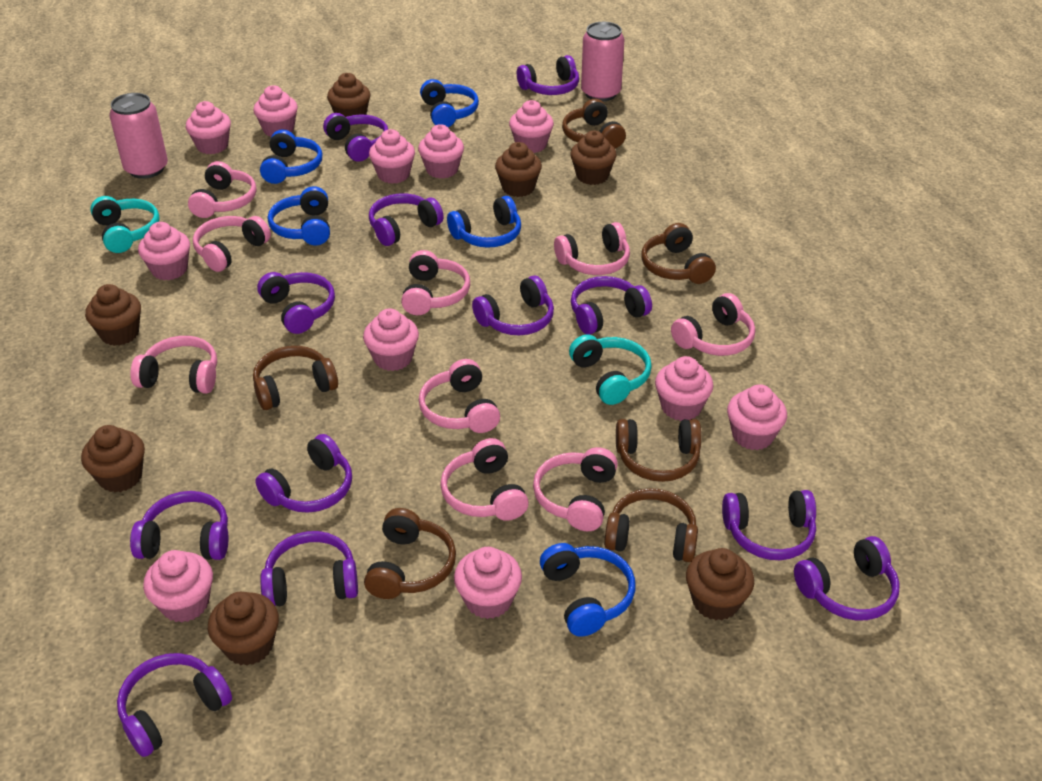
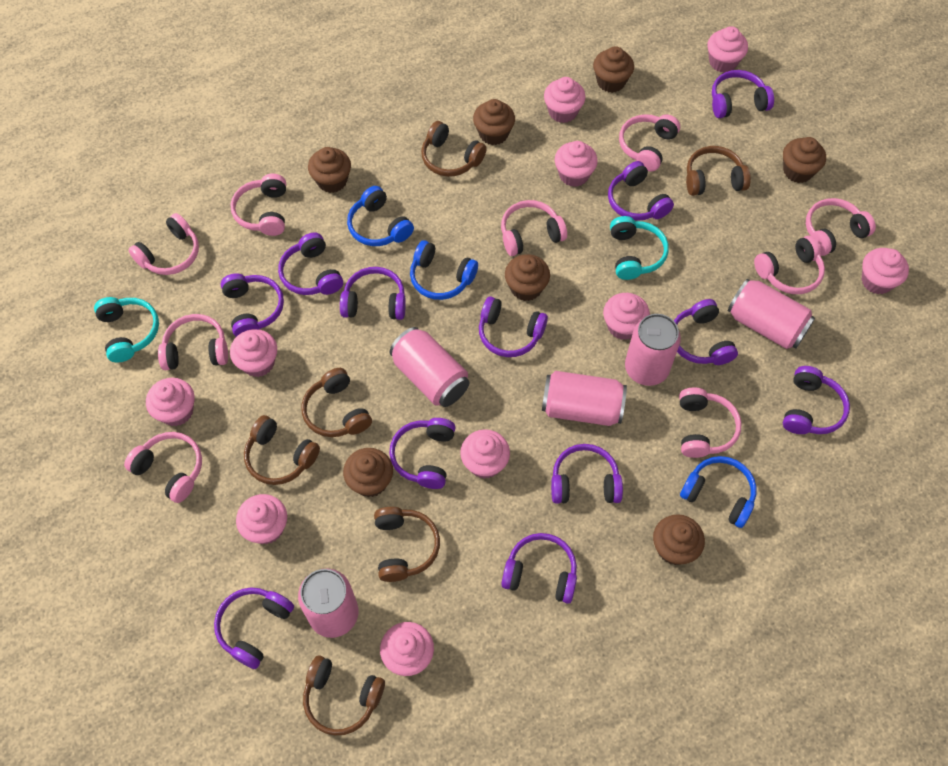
blue headphones: [260,129,322,184] [268,186,330,245] [420,79,479,127] [447,196,521,248] [540,543,635,637] = 5 -> [347,186,414,246] [410,240,478,300] [680,456,757,528] = 3
pink can: [109,93,168,179] [581,22,624,101] = 2 -> [298,569,358,638] [390,327,469,407] [542,371,627,426] [625,314,681,386] [728,279,815,349] = 5
pink cupcake: [138,222,190,280] [143,550,213,623] [186,101,231,154] [253,85,298,137] [363,308,419,371] [369,129,415,184] [418,124,464,179] [454,547,522,619] [509,100,554,153] [655,356,713,421] [727,384,787,450] = 11 -> [146,378,194,426] [230,329,277,377] [236,494,287,544] [380,622,434,676] [460,429,510,479] [544,77,586,123] [555,141,598,187] [603,293,650,340] [708,26,748,73] [861,248,909,294] = 10

